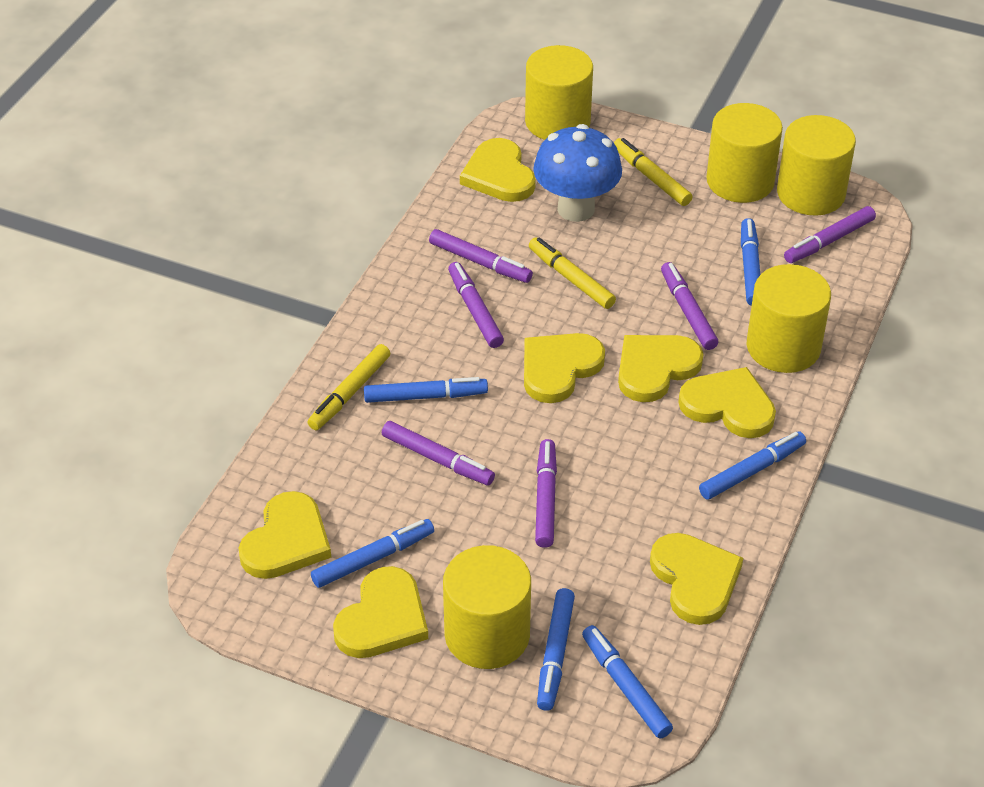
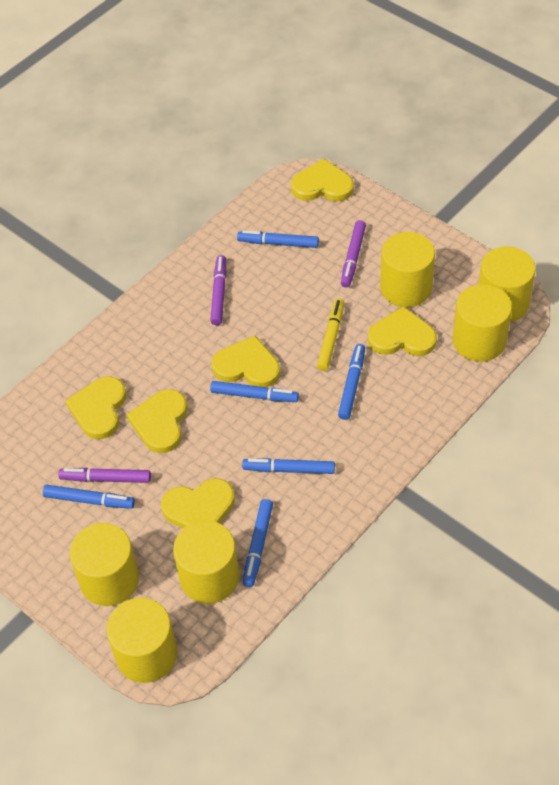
blue mushroom: [533,124,622,222] = 1 -> none = 0
purple marker: [382,421,495,485] [429,229,533,283] [448,262,504,348] [535,439,557,548] [661,262,718,350] [784,206,876,263] = 6 -> [58,468,151,483] [210,255,226,325] [341,220,366,287] = 3
yellow cylinder: [443,545,531,669] [525,45,593,140] [706,103,783,203] [747,264,831,373] [777,115,856,216] = 5 -> [70,523,139,606] [107,598,177,683] [173,520,239,604] [380,232,435,307] [453,284,512,362] [478,247,536,322] = 6
yellow heart: [239,491,331,579] [333,566,428,658] [460,138,536,202] [524,333,605,403] [618,335,704,402] [650,533,743,625] [678,367,776,438] = 7 -> [65,376,126,439] [126,389,187,453] [161,478,235,528] [212,335,280,387] [291,159,354,202] [368,306,437,356] = 6
yellow marker: [307,344,390,430] [529,237,616,309] [614,138,692,206] = 3 -> [317,298,344,371] = 1

